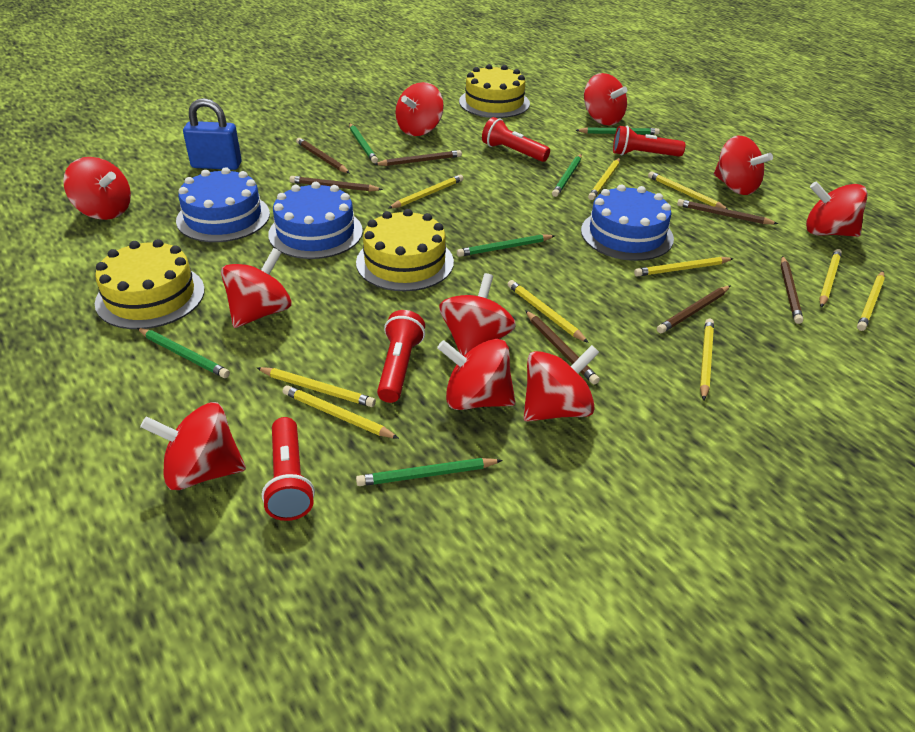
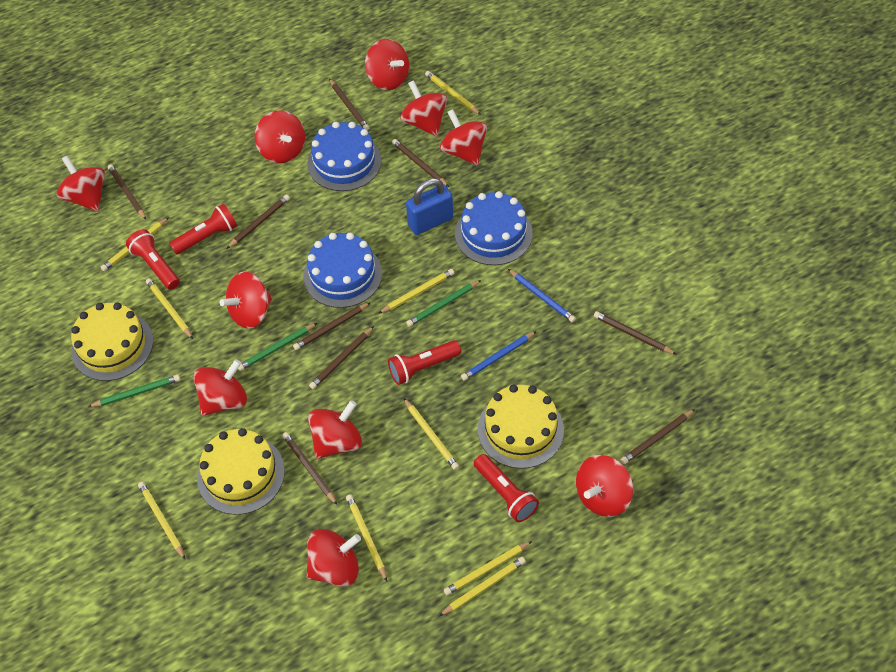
blue pencil: none = 0 -> [461,331,537,381] [508,269,576,322] = 2
brown pencil: [290,176,383,192] [296,138,350,173] [374,150,462,166] [525,310,600,385] [657,286,730,333] [677,199,778,224] [781,256,803,324] = 7 -> [108,164,146,220] [226,195,290,249] [282,432,337,505] [293,302,371,350] [309,326,374,389] [329,79,369,130] [392,139,449,187] [594,311,677,355] [621,409,695,464] = 9
green pencil: [137,328,230,378] [349,123,378,163] [356,458,503,486] [457,234,555,257] [552,154,582,197] [575,127,660,135] = 6 -> [88,375,180,407] [238,323,317,371] [406,280,481,327] = 3
yellow pencil: [257,367,376,407] [283,385,399,439] [388,174,463,209] [508,280,589,343] [588,158,620,200] [634,257,734,277] [648,171,729,210] [700,319,714,401] [819,249,842,308] [857,271,885,331] = 10 -> [101,217,169,271] [138,481,185,559] [146,278,193,339] [346,494,387,581] [378,269,454,314] [404,398,459,470] [425,71,481,115] [439,557,526,616] [444,541,532,596] = 9

